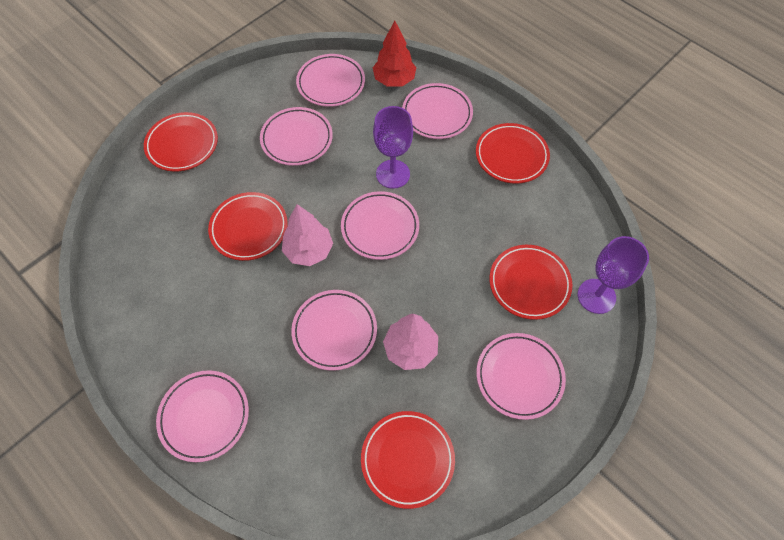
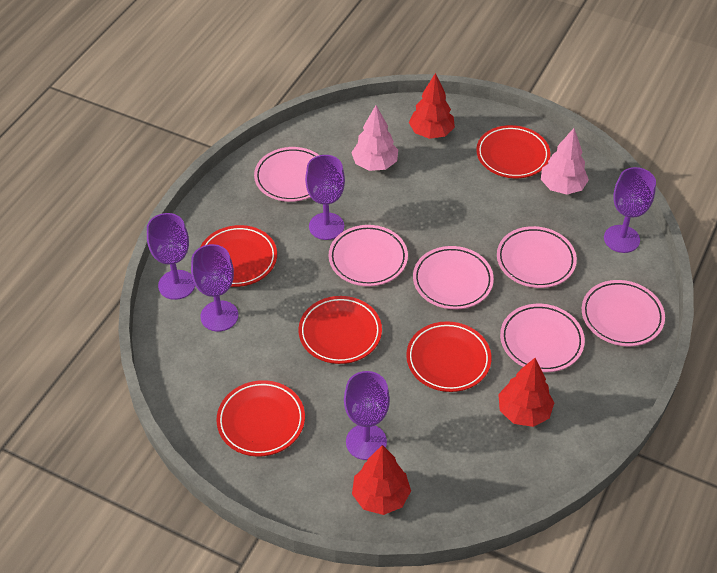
pink plate: [156,370,249,462] [260,107,333,166] [291,290,377,371] [296,54,365,107] [341,191,419,260] [402,83,473,139] [476,333,566,420] = 7 -> [254,147,319,202] [329,225,408,286] [413,246,494,309] [497,226,577,288] [500,304,585,372] [582,280,665,347] = 6
purple goblet: [373,106,413,189] [578,236,649,314] = 2 -> [147,213,195,300] [191,244,238,332] [305,155,345,240] [344,371,390,460] [604,167,656,253] = 5
red tree: [373,21,417,87] = 1 -> [352,445,411,515] [409,73,455,139] [498,358,554,427] = 3

